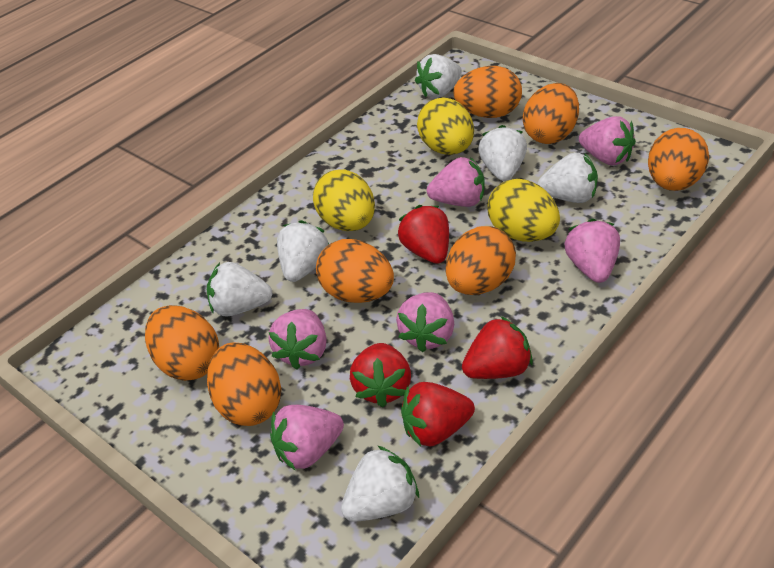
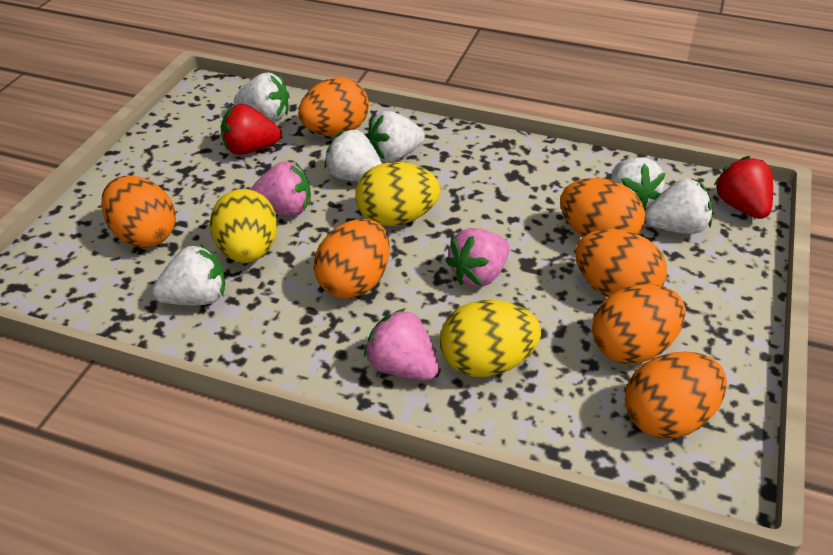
pink strawberry: [269,309,327,370] [270,405,344,471] [396,292,454,352] [427,157,485,207] [564,219,620,283] [579,116,636,165] = 6 -> [250,161,311,216] [364,308,439,380] [445,228,509,287] = 3
red strawberry: [350,343,411,407] [398,205,449,264] [401,382,475,447] [462,316,533,379] = 4 -> [221,104,281,155] [714,156,773,219] = 2

